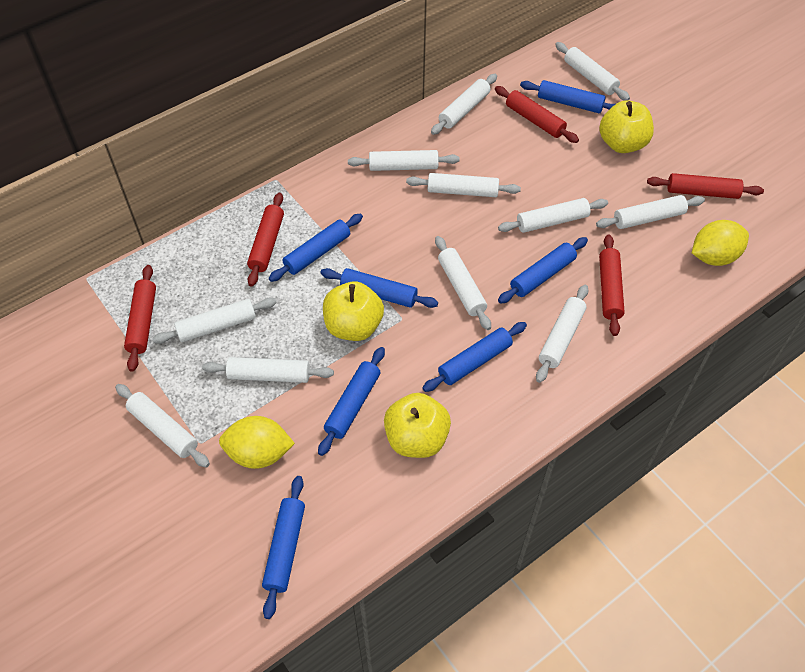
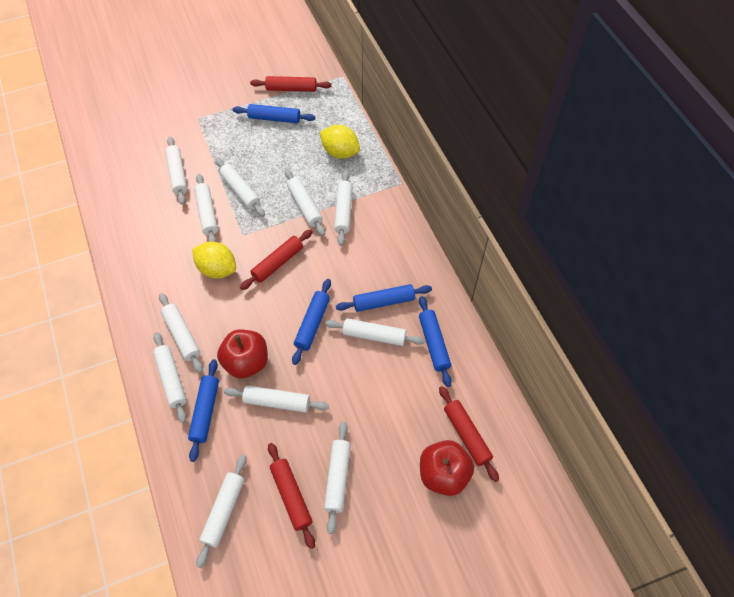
blue rolling pin: [262,476,305,619] [269,214,363,282] [318,347,385,456] [320,268,438,308] [422,322,527,392] [498,237,588,304] [520,80,615,113] = 7 -> [188,359,219,462] [233,104,315,123] [292,279,331,365] [336,284,432,312] [419,296,452,387] = 5
red apple: none = 0 -> [217,330,268,379] [420,440,474,496] = 2
red rolling pin: [124,265,156,372] [247,193,284,287] [495,86,579,143] [599,234,625,336] [647,173,764,199] = 5 -> [240,229,313,290] [250,76,332,92] [268,443,315,549] [439,386,499,482] = 4
yellow apple: [323,282,384,341] [384,393,451,458] [599,100,654,153] = 3 -> none = 0

